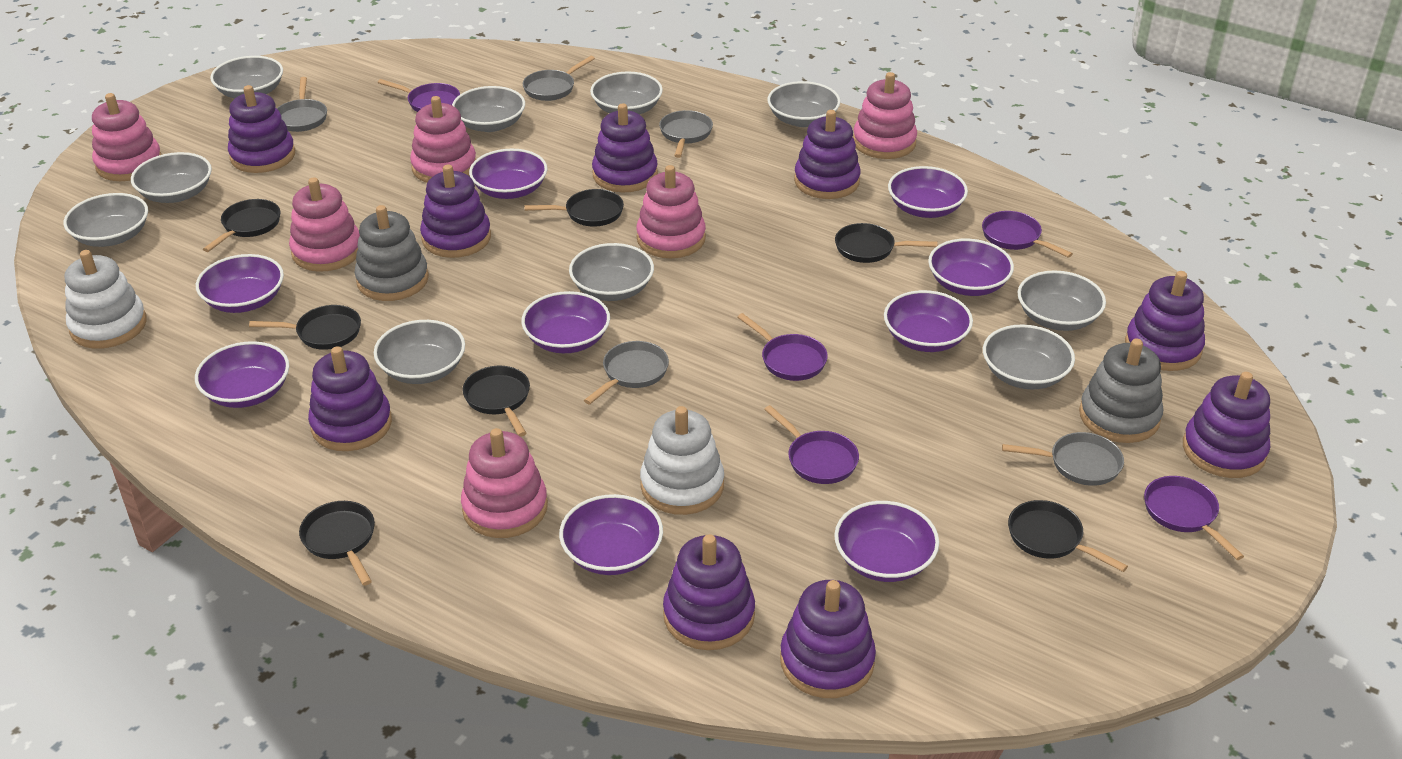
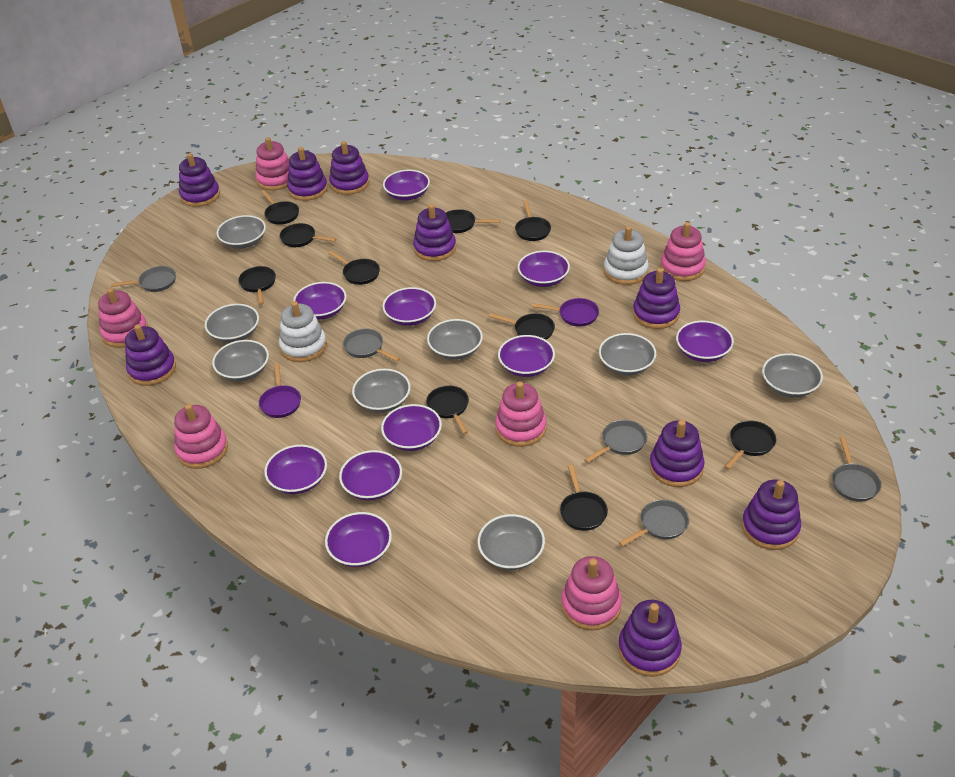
black pan: [203,199,280,252] [249,305,361,350] [299,501,375,586] [462,366,530,437] [524,189,624,227] [835,223,938,263] [1008,500,1128,572] = 7 -> [238,266,276,305] [261,190,299,225] [280,223,336,247] [328,251,380,285] [426,386,469,434] [446,209,500,233] [489,313,555,340] [515,200,551,241] [560,465,608,531] [724,421,776,470] = 10
grey bowl: [64,193,148,247] [131,152,212,203] [210,56,283,98] [374,320,465,384] [452,86,525,132] [569,243,654,301] [590,72,663,114] [767,81,841,127] [983,325,1075,389] [1018,270,1106,331] = 10 -> [205,304,259,343] [212,340,269,382] [216,215,266,249] [352,369,410,413] [427,319,483,360] [478,514,545,570] [599,333,656,375] [762,353,823,398] = 8
grey stacking toy: [354,205,429,301] [1079,339,1163,443] = 2 -> none = 0
purple bowl: [195,341,289,408] [196,254,284,313] [469,149,547,199] [521,291,610,353] [559,494,663,575] [834,501,939,582] [884,290,973,352] [888,166,968,218] [928,238,1014,296] = 9 -> [264,445,327,494] [293,282,347,320] [325,512,392,567] [339,450,402,501] [381,404,442,451] [382,287,436,326] [383,170,430,201] [498,335,555,377] [518,251,570,287] [676,321,734,362] = 10
purple pan: [378,79,460,112] [737,313,828,381] [764,405,859,484] [982,211,1073,258] [1144,476,1244,560] = 5 -> [259,363,301,418] [532,298,599,326] = 2

